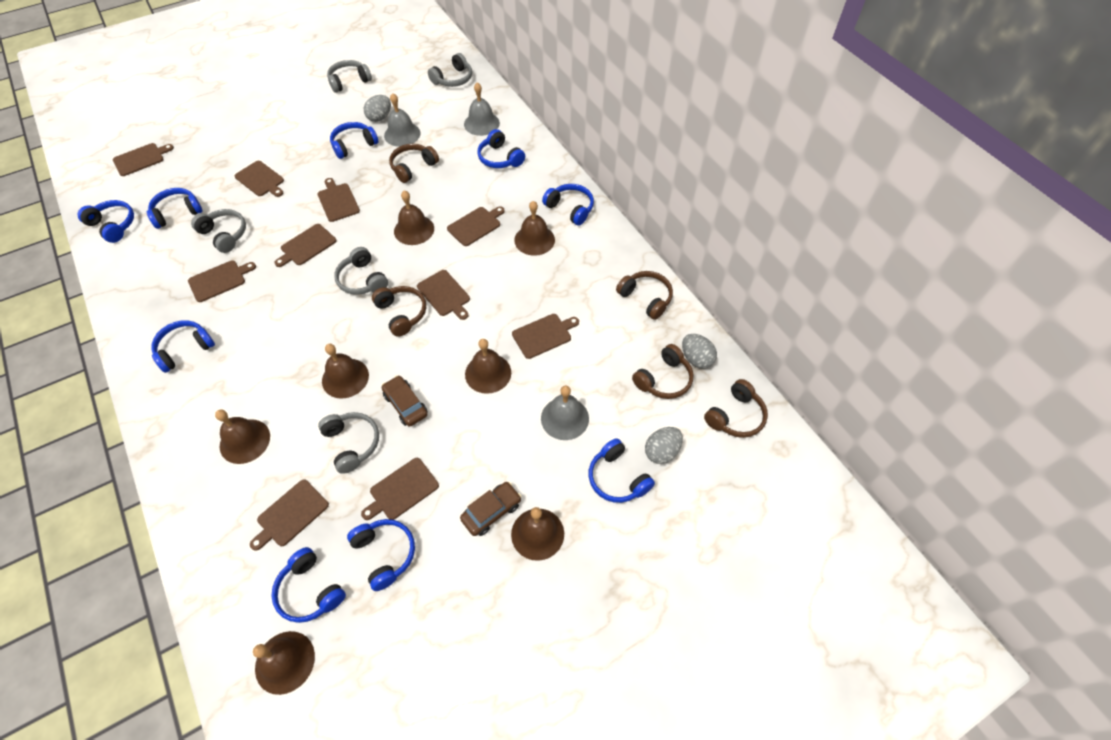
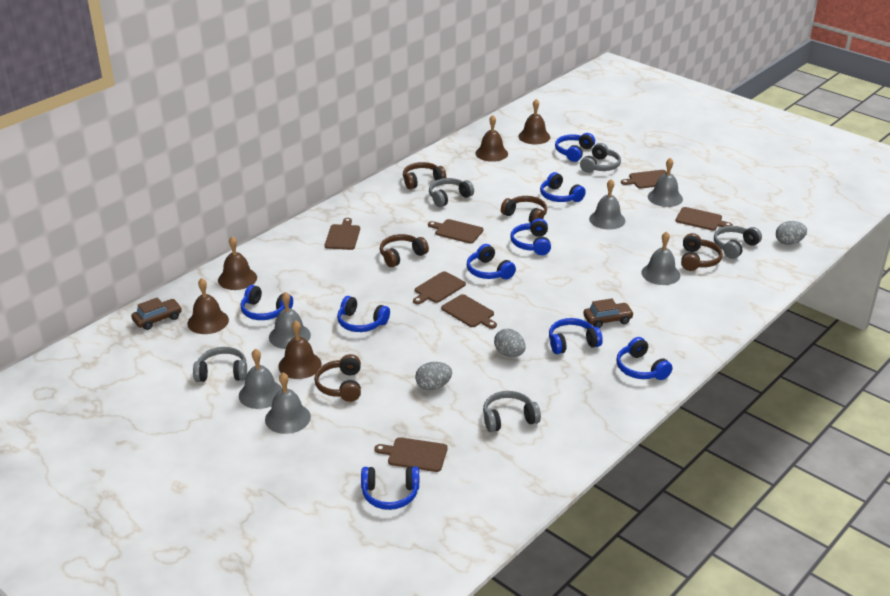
brown bell: [215,409,270,464] [253,631,315,695] [322,344,369,399] [394,190,434,245] [465,339,511,394] [511,507,564,561] [514,201,555,256] = 7 -> [187,278,229,334] [218,236,257,290] [278,320,322,379] [475,115,508,162] [518,99,550,144] = 5
brown cutting board: [113,143,174,176] [188,260,256,302] [234,161,284,197] [250,479,329,551] [275,224,337,267] [317,178,360,222] [361,458,439,520] [417,270,470,320] [447,206,505,246] [512,314,579,359] = 10 -> [325,218,360,250] [375,437,448,472] [413,271,466,304] [428,219,483,244] [441,294,497,329] [621,170,667,189] [675,207,733,231] = 7
grey bell: [384,93,421,147] [464,82,500,136] [541,386,589,440] = 3 -> [239,349,282,409] [265,372,311,434] [269,292,311,349] [589,179,625,230] [641,231,680,285] [648,158,683,207] = 6

